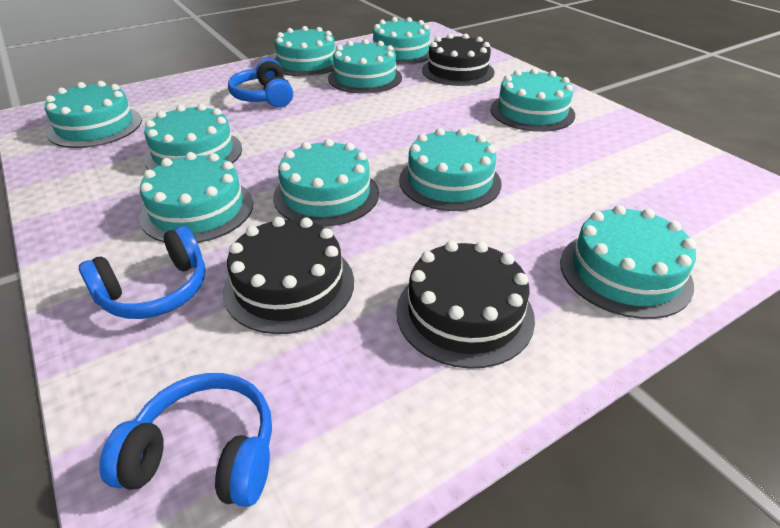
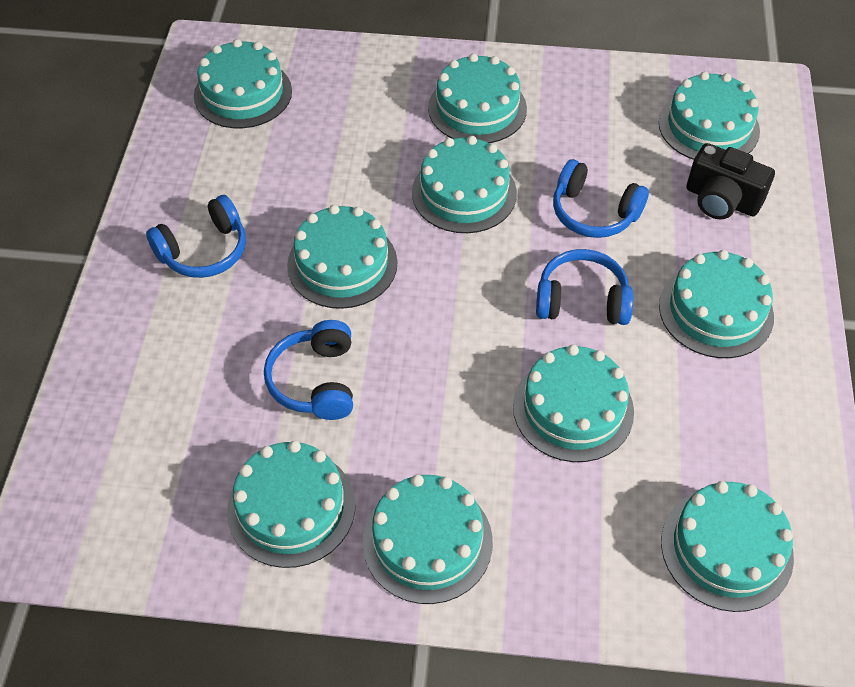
black cake: [223,217,354,334] [396,241,535,369] [422,34,495,86] = 3 -> none = 0
black camera: none = 0 -> [686,143,775,220] = 1
blue headphones: [79,226,205,319] [99,373,272,507] [228,59,293,108] = 3 -> [146,195,246,278] [264,320,353,420] [536,249,633,325] [553,159,649,238] = 4

